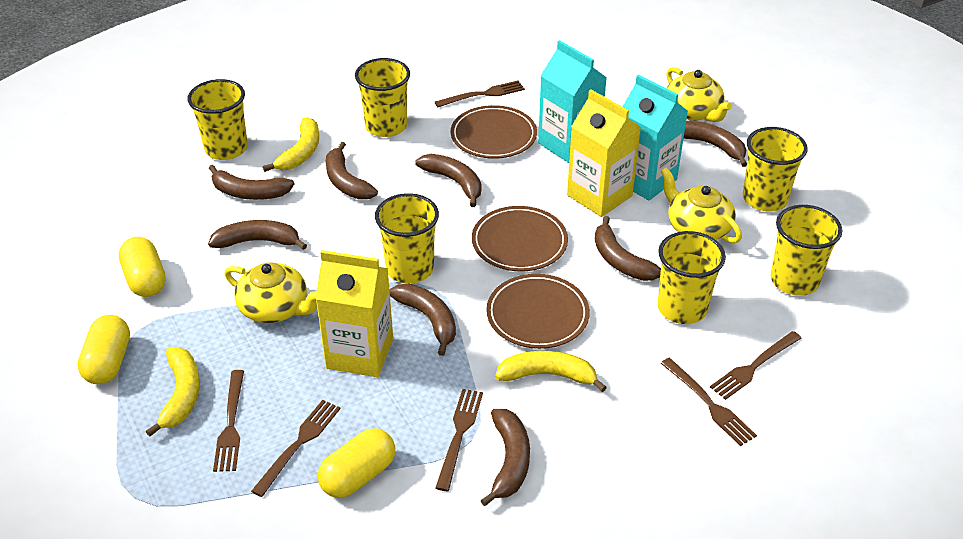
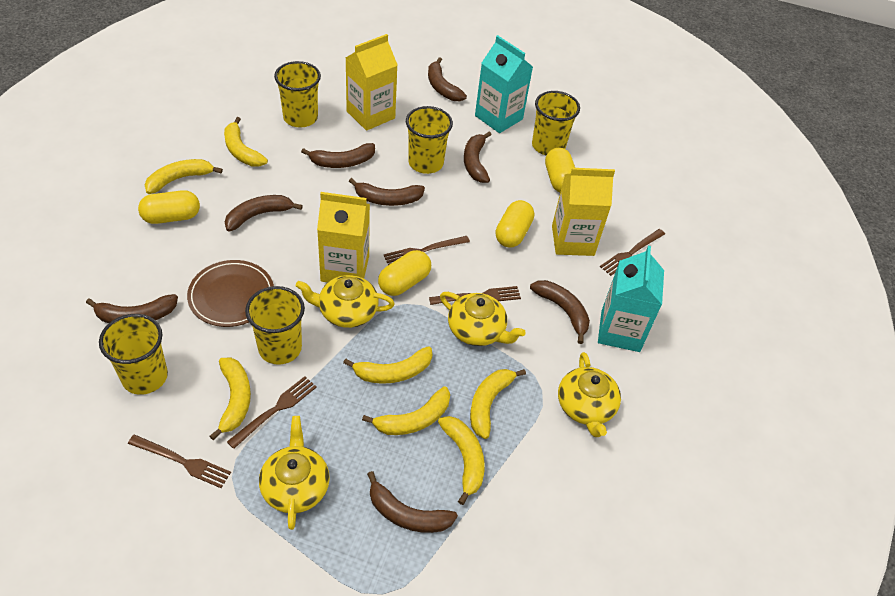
brown fork: [213,370,244,472] [251,400,341,497] [435,80,525,107] [436,389,483,491] [661,358,757,446] [710,331,802,400] = 6 -> [128,434,231,488] [227,376,317,449] [384,236,470,265] [429,286,521,305] [600,229,665,276] = 5
brown plate: [451,105,537,159] [472,206,568,271] [486,274,590,349] = 3 -> [187,260,274,327] = 1
yellow banana: [145,347,200,437] [263,117,319,172] [495,351,607,392] = 3 -> [145,159,223,194] [210,358,251,440] [224,117,268,166] [343,346,433,384] [362,386,450,435] [438,416,485,505] [470,369,526,439] = 7
yellow capsule: [77,315,130,384] [119,237,166,297] [318,428,395,498] = 3 -> [138,190,200,224] [378,250,431,296] [496,200,534,248] [545,147,575,192] = 4
yellow carton: [315,250,393,377] [567,89,641,217] = 2 -> [317,192,370,282] [346,34,398,131] [552,168,615,256] = 3
yellow cup: [188,79,248,160] [355,58,410,137] [375,193,439,283] [658,231,726,324] [743,127,807,211] [770,205,842,296] = 6 -> [99,314,168,395] [245,286,305,365] [274,61,321,127] [406,106,453,174] [532,91,580,156] = 5
yellow teapot: [224,263,317,323] [661,167,742,243] [666,67,732,122] = 3 -> [259,416,330,530] [296,275,395,328] [440,292,526,346] [558,352,621,437] = 4

